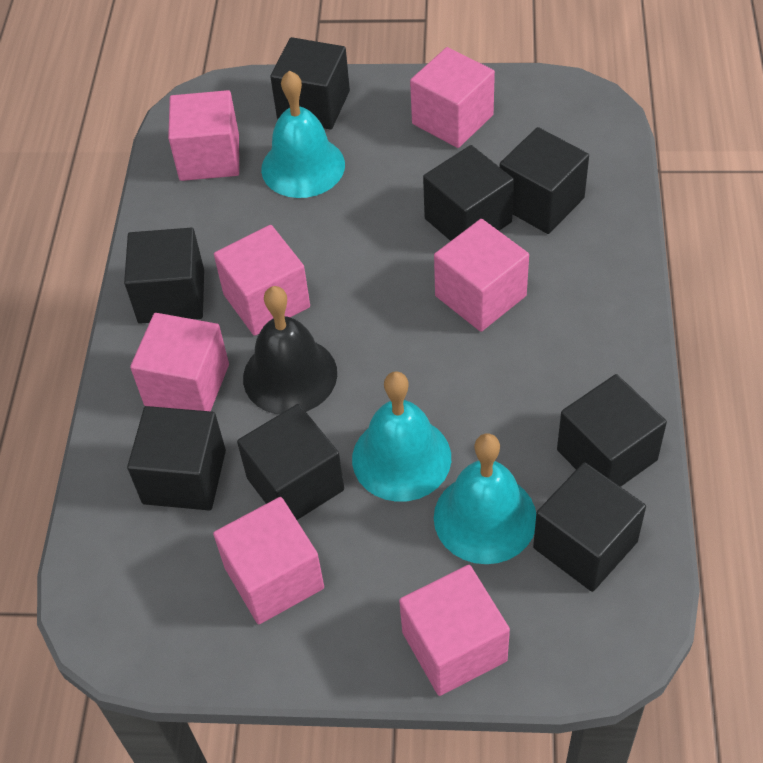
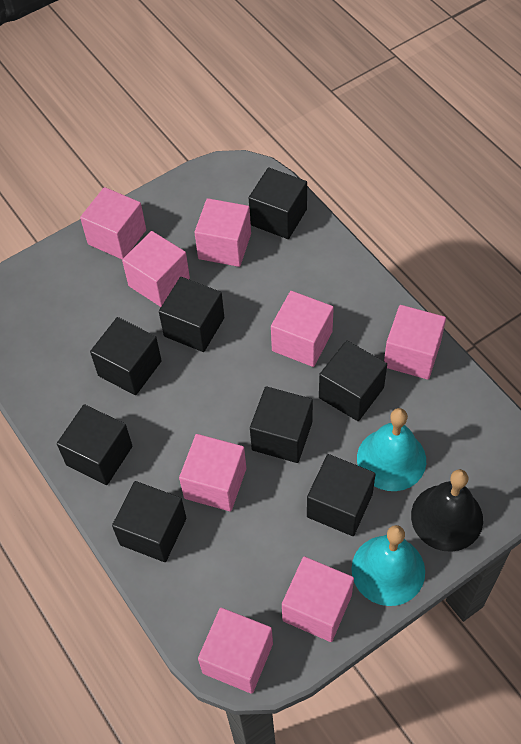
pink cube: [130,313,229,411] [168,90,239,181] [213,497,324,624] [214,225,310,336] [399,565,510,696] [410,47,495,148] [434,219,529,332] = 7 -> [80,187,146,259] [122,231,190,307] [179,434,246,511] [194,198,251,267] [198,608,273,694] [271,291,334,367] [282,557,354,642] [384,305,446,380] = 8
turquoise bell: [261,71,345,198] [352,371,451,502] [434,434,536,564] = 3 -> [351,525,425,606] [357,408,426,491] = 2

